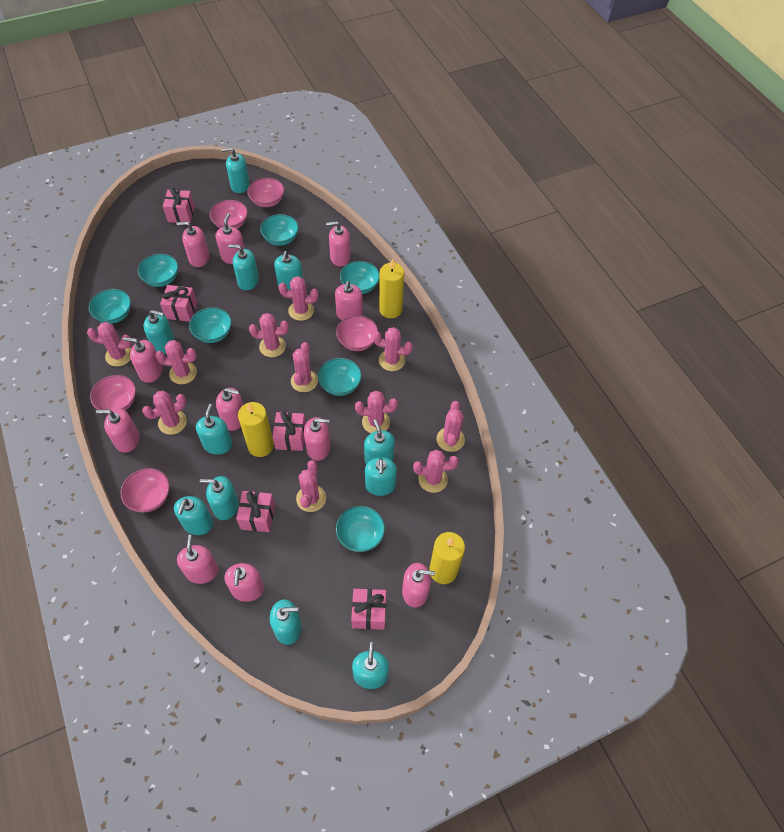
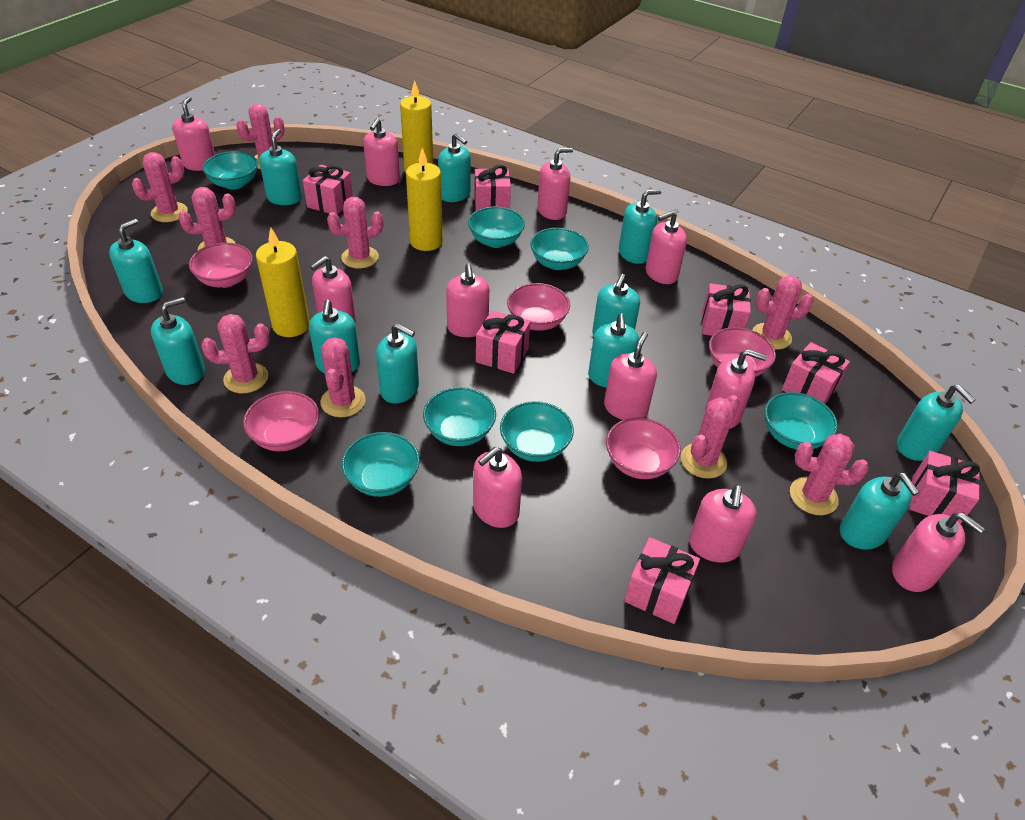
pink cactus: [87,322,132,367] [142,391,187,435] [155,340,197,384] [249,313,289,357] [279,276,318,321] [291,342,318,392] [296,460,326,512] [355,391,398,433] [373,327,413,371] [413,450,458,493] [436,401,465,452] = 11 -> [132,152,188,222] [178,187,236,251] [201,314,269,393] [236,104,285,169] [321,337,366,417] [327,197,383,268] [681,395,740,479] [752,275,813,350] [790,434,869,515] = 9
pink gift: [160,285,197,322] [163,187,195,223] [236,491,275,532] [273,412,306,451] [351,589,386,630] = 5 -> [303,165,353,215] [475,165,511,211] [476,310,530,374] [624,537,700,624] [702,283,751,336] [782,342,850,404] [909,451,980,524] = 7

